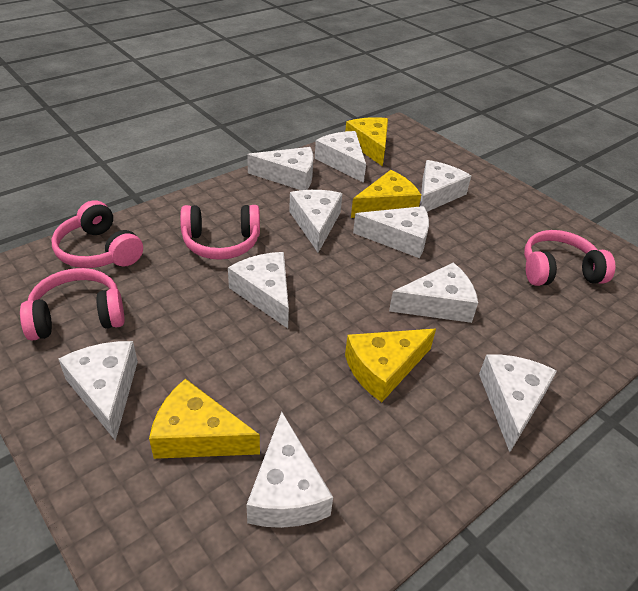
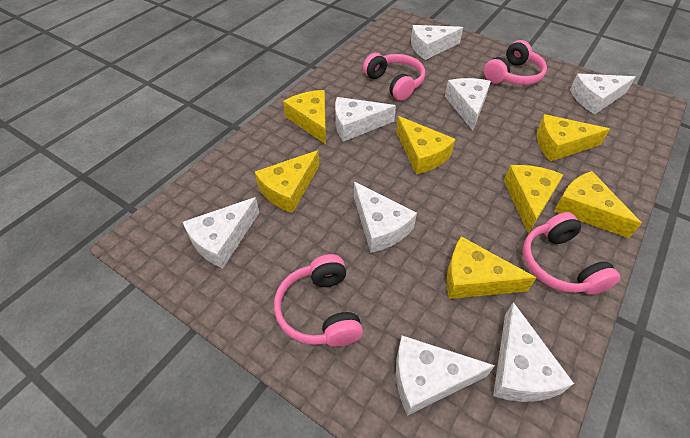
white cheese: [58,341,138,441] [228,252,289,328] [246,412,333,528] [247,147,314,190] [289,190,342,253] [315,131,366,183] [353,206,429,258] [389,262,478,323] [420,160,471,212] [479,354,557,452] = 10 -> [183,197,260,268] [335,97,396,142] [354,182,417,253] [396,336,495,416] [411,25,463,60] [445,78,491,131] [493,302,574,402] [570,74,635,114] = 8
yellow cheese: [149,379,260,459] [345,117,388,167] [345,329,436,402] [351,170,421,218] = 4 -> [255,150,319,213] [283,90,326,145] [396,116,455,174] [447,236,536,299] [504,165,563,234] [537,114,610,162] [554,171,642,238] = 7

